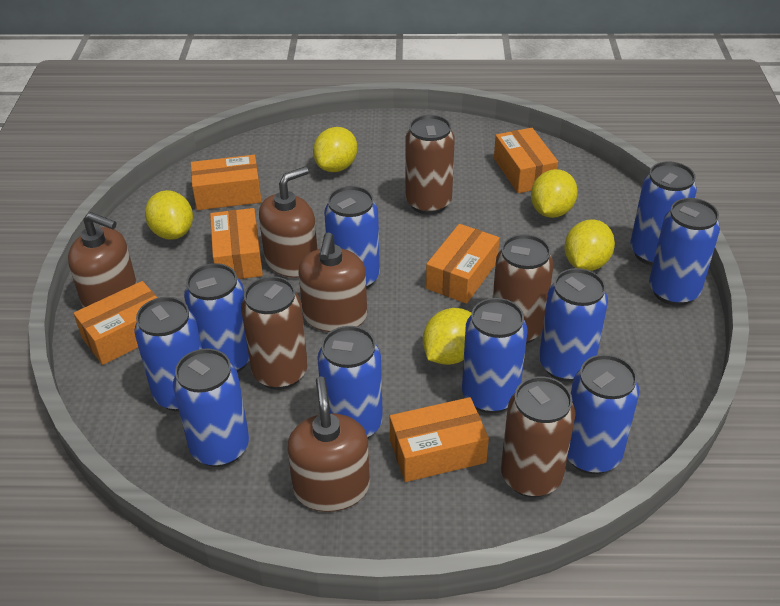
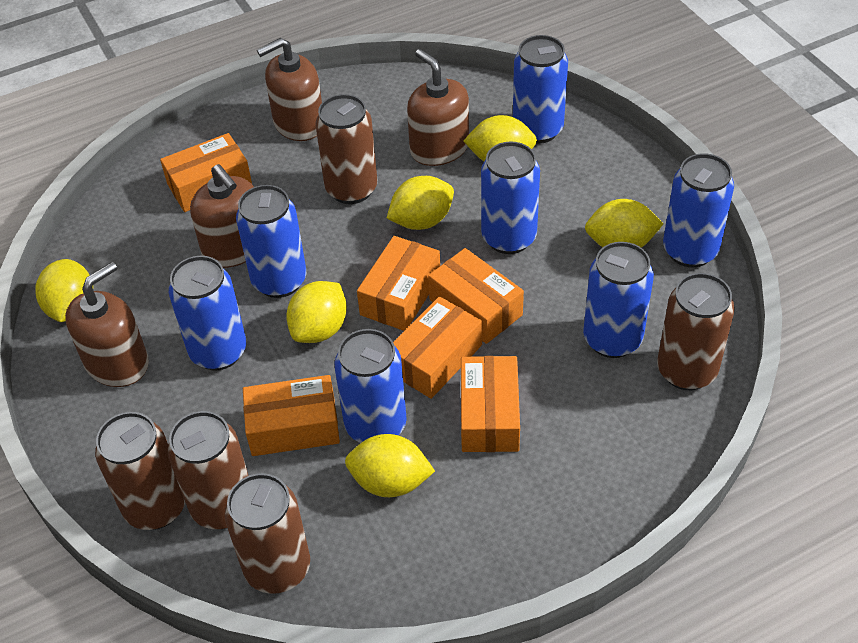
blue can: [134,297,202,412] [173,348,249,467] [184,263,249,373] [317,326,383,438] [324,186,380,289] [462,298,527,413] [539,268,608,382] [567,354,639,474] [630,161,697,266] [649,198,720,306] = 10 -> [169,256,246,371] [236,185,306,298] [335,329,407,443] [481,142,540,254] [513,35,568,144] [583,242,654,358] [663,153,734,267] = 7
brown can: [241,276,308,390] [406,115,455,215] [493,234,554,344] [501,376,576,497] = 4 -> [95,412,185,530] [168,411,249,529] [224,473,310,594] [316,94,377,204] [657,273,735,390] = 5
yellow lemon: [145,190,193,240] [313,127,357,172] [423,308,472,365] [531,169,578,218] [565,219,615,271] = 5 -> [36,259,93,322] [286,281,347,343] [345,434,435,497] [387,176,454,230] [464,115,537,161] [585,199,663,248] = 6

